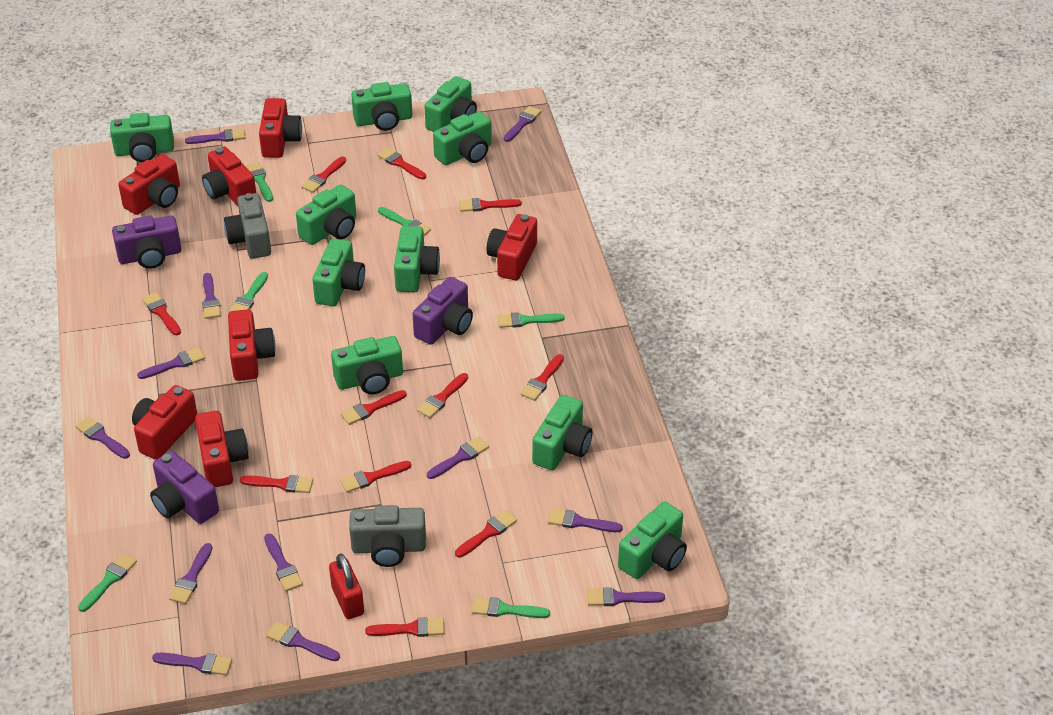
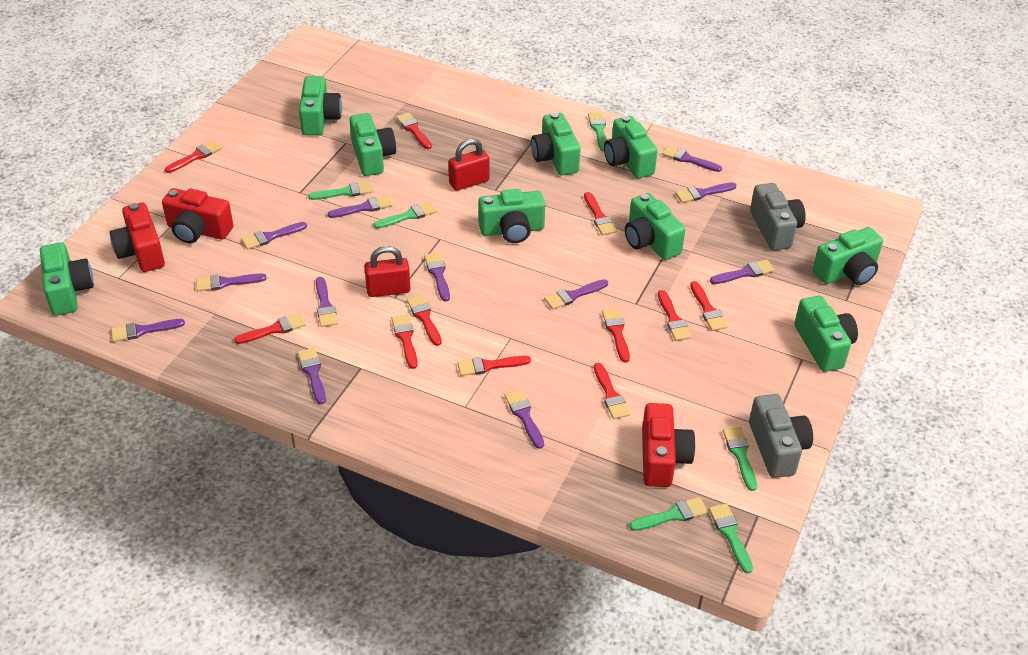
green camera: [110,113,174,162] [296,184,356,245] [312,239,365,306] [331,336,403,394] [351,82,412,131] [394,226,440,292] [424,76,477,132] [433,111,492,165] [532,395,592,470] [618,502,687,579] = 10 -> [40,242,94,315] [299,76,342,136] [350,113,396,176] [478,189,545,243] [531,112,581,175] [604,116,658,178] [625,193,685,260] [794,296,858,372] [813,227,883,285] = 9
purple camera: [112,215,182,269] [150,451,219,524] [413,277,473,345] = 3 -> none = 0
red camera: [118,154,180,215] [132,385,197,460] [195,411,249,487] [202,147,256,206] [228,309,276,381] [259,98,302,158] [486,214,537,280] = 7 -> [110,202,165,272] [162,188,233,244] [642,403,696,487] = 3
red padlock: [329,553,364,619] = 1 -> [364,246,410,297] [448,139,489,191] = 2

